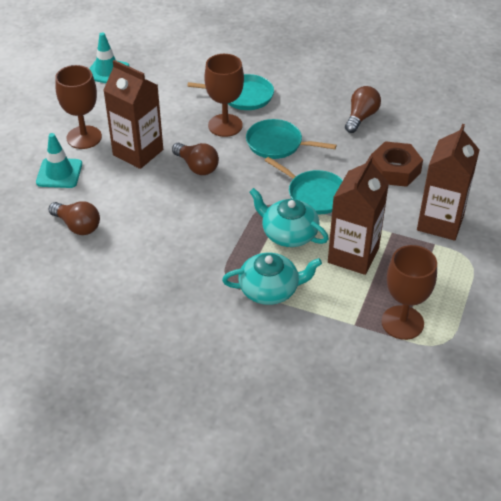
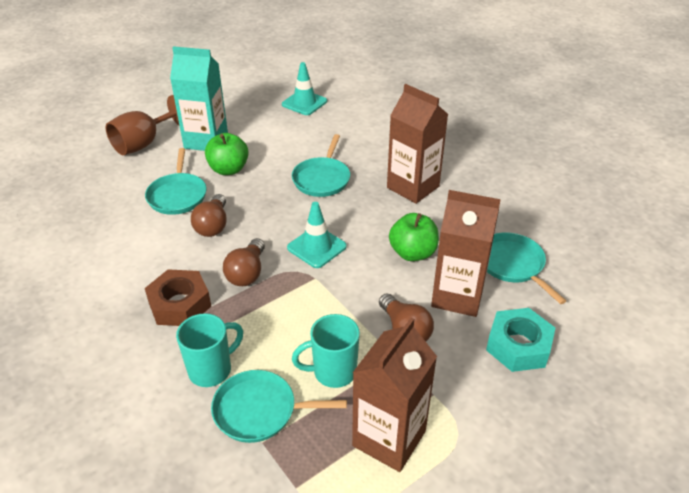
brown goblet: [55,65,102,149] [204,54,244,137] [382,245,437,340] = 3 -> [106,95,179,155] = 1
green apple: none = 0 -> [205,133,249,175] [389,213,439,261] = 2
turquoise carton: none = 0 -> [170,46,228,151] = 1
turquoise mug: none = 0 -> [176,313,243,387] [292,314,360,388] = 2
turquoise nut: none = 0 -> [486,308,555,372] = 1
turquoise pan: [187,74,274,110] [246,119,337,159] [265,157,343,214] = 3 -> [145,148,206,215] [211,370,347,443] [292,134,350,197] [487,232,566,304] = 4
turquoise teapot: [222,253,322,305] [249,188,329,247] = 2 -> none = 0

